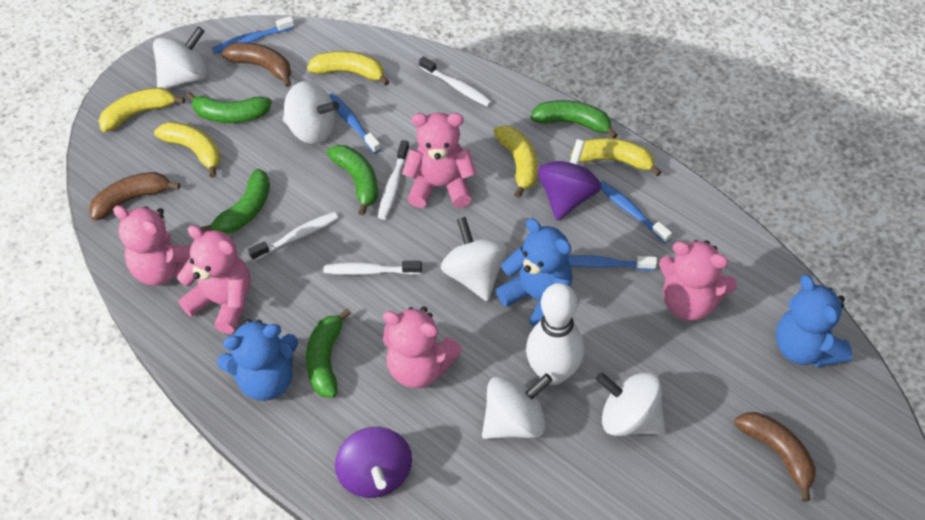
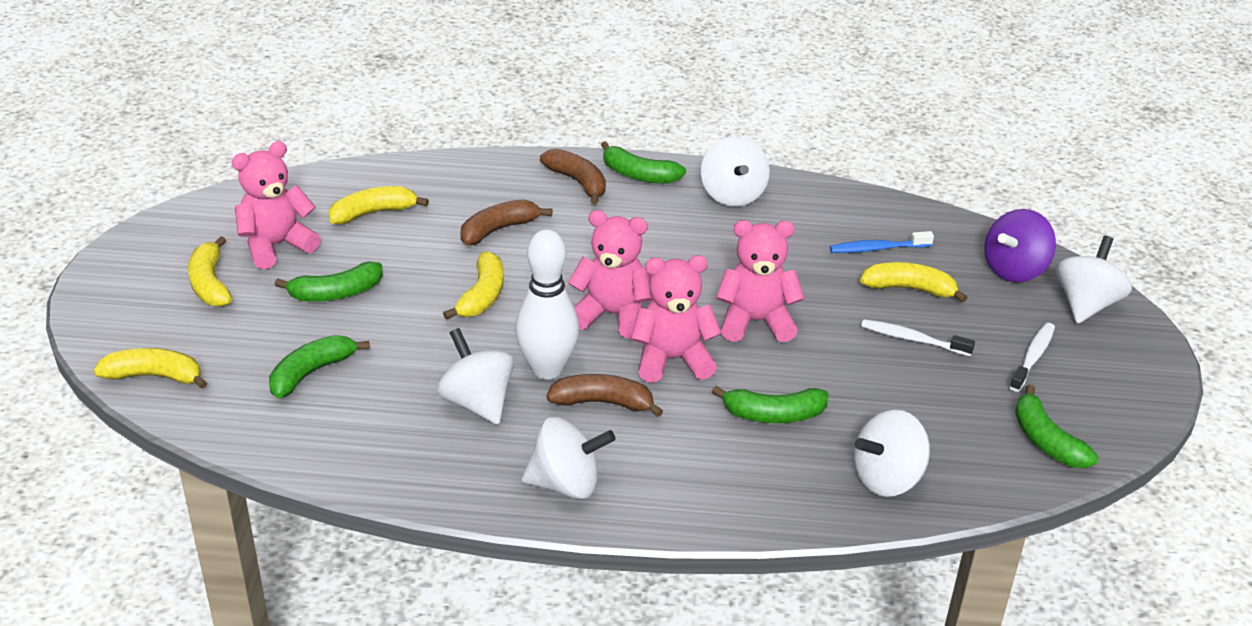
blue teddy bear: [217,319,298,401] [496,218,573,327] [776,275,852,367] = 3 -> none = 0
blue toothbrush: [212,16,294,54] [329,93,381,154] [567,255,657,270] [600,181,672,243] = 4 -> [830,231,934,253] = 1
pink teddy bear: [113,205,192,286] [177,225,251,334] [383,306,462,389] [402,112,477,208] [659,240,737,321] = 5 -> [232,141,321,269] [568,210,653,339] [631,255,722,383] [716,220,804,342] = 4
purple spinning top: [335,427,412,498] [537,139,601,221] = 2 -> [984,209,1056,282] = 1
white toothbrush: [248,212,338,261] [323,261,422,275] [378,140,409,220] [419,56,492,107] = 4 -> [861,319,975,356] [1010,323,1055,392] = 2

